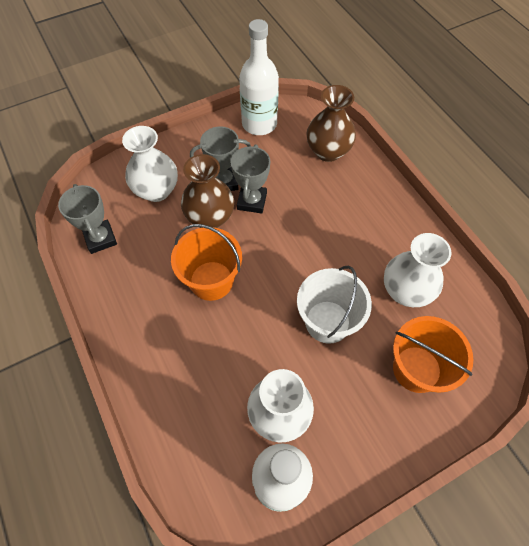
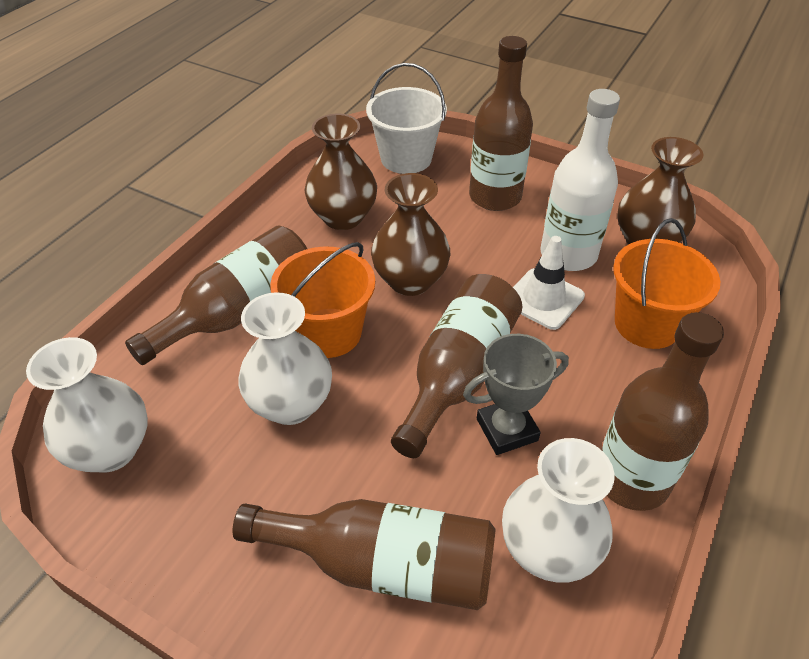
brown bottle: none = 0 -> [125,225,307,365] [233,499,496,610] [391,274,522,458] [469,36,533,211] [601,312,724,511] = 5
brown vase: [181,154,234,228] [306,85,356,162] = 2 -> [305,114,377,230] [371,173,450,296] [617,137,703,245] = 3
grey trophy: [58,184,117,254] [190,126,251,191] [231,144,270,213] = 3 -> [463,334,569,455] = 1
white bottle: [239,19,279,135] [252,444,313,512] = 2 -> [540,89,620,271] = 1
white traffic cone: none = 0 -> [513,236,585,330] = 1

